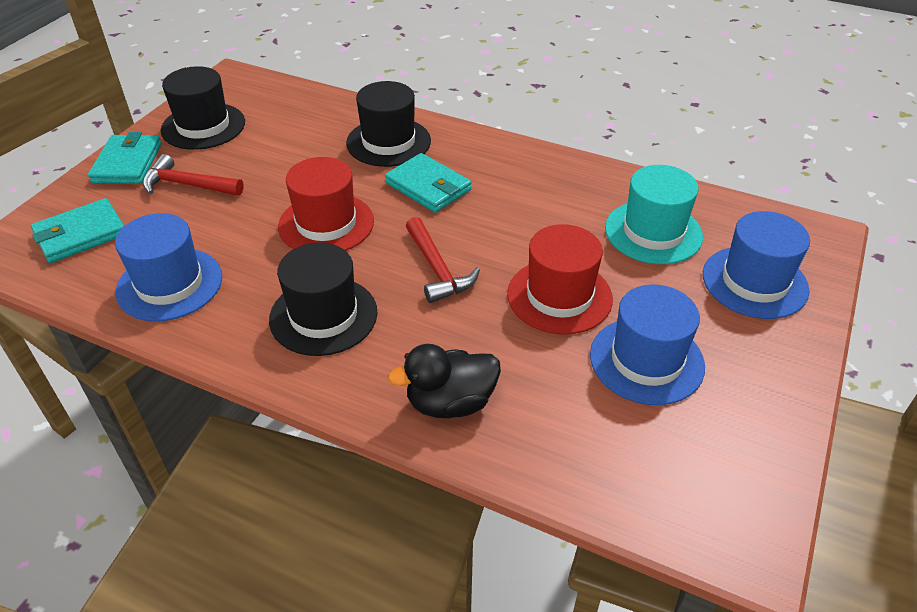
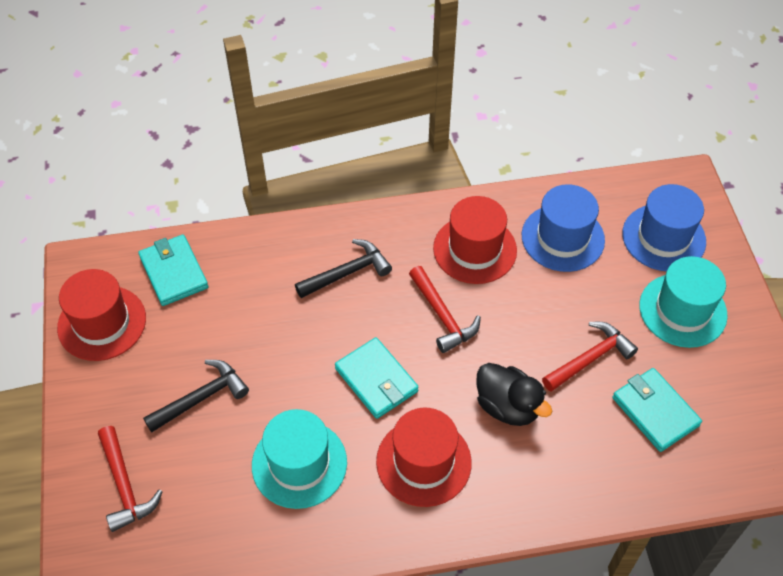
black hammer: none = 0 -> [143,360,249,433] [295,239,392,298] = 2
black hat: [161,66,245,150] [269,243,378,356] [346,81,431,167] = 3 -> none = 0
blue hat: [115,213,222,321] [590,284,705,405] [703,211,810,319] = 3 -> [522,184,605,272] [622,184,706,271] = 2
red hammer: [143,154,244,196] [406,217,480,303] = 2 -> [98,426,162,532] [409,266,481,353] [542,322,638,392] = 3
red hat: [278,157,374,251] [507,224,613,335] = 2 -> [57,269,146,361] [376,407,472,507] [433,196,517,284] = 3
turquoise hat: [605,165,703,264] = 1 -> [252,409,347,509] [639,256,728,348] = 2

